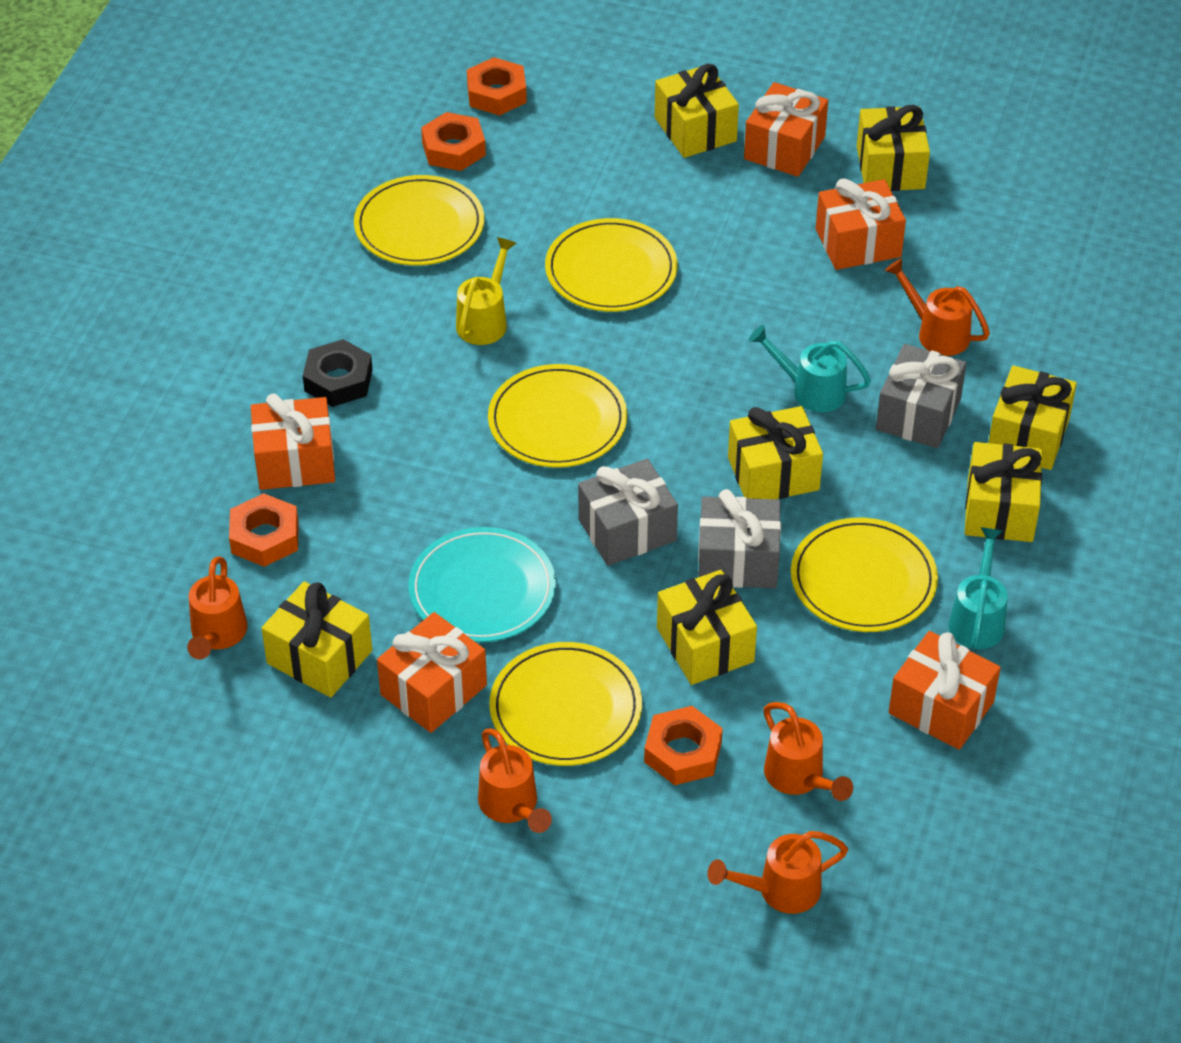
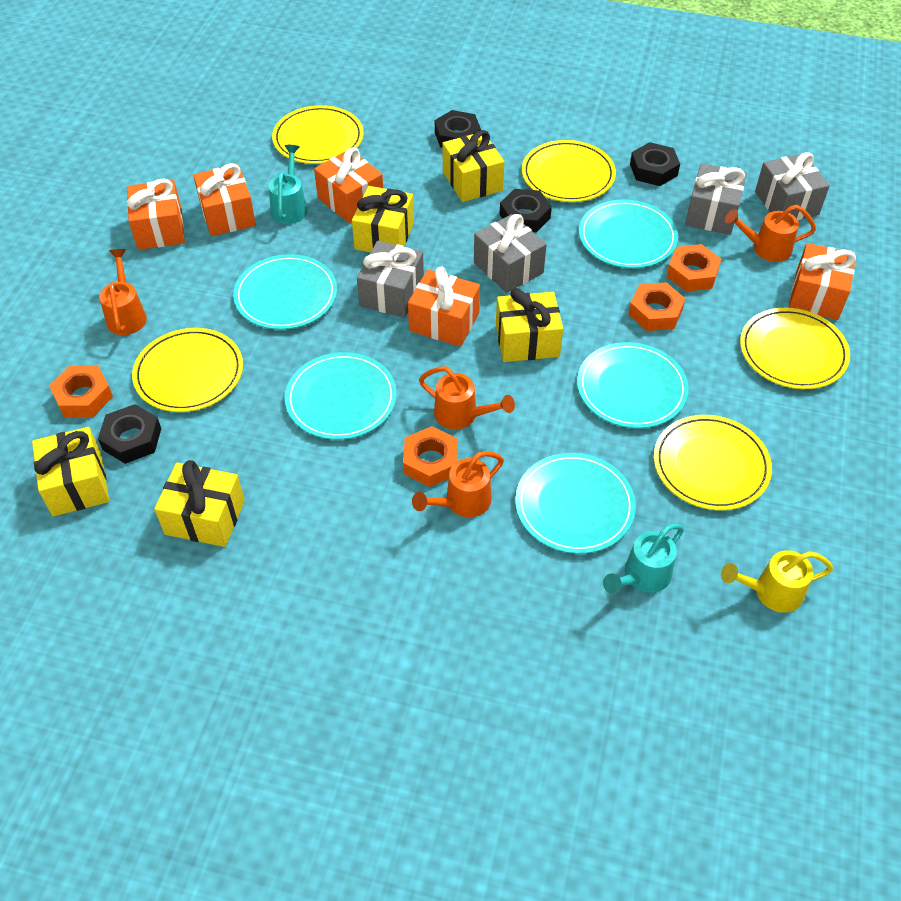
black nut: [303,339,373,407] = 1 -> [98,404,161,464] [435,110,481,148] [499,189,552,233] [630,142,680,186] = 4
grey gift: [578,459,678,566] [698,489,781,588] [876,344,966,448] = 3 -> [357,241,424,318] [474,214,547,293] [685,163,747,235] [755,152,830,220] = 4
orange watering can: [187,557,248,659] [478,728,552,833] [707,831,848,914] [764,702,853,801] [885,258,990,356] = 5 -> [99,249,147,335] [412,451,504,518] [419,366,515,430] [725,205,816,262] = 4
turquoise plate: [408,527,556,642] = 1 -> [233,254,337,330] [285,352,397,440] [515,453,636,554] [577,342,689,429] [579,199,678,268] = 5
yellow gift: [261,581,372,698] [655,64,739,158] [657,570,757,685] [728,406,823,499] [857,105,930,191] [965,442,1042,542] [988,365,1077,470] = 7 -> [32,427,109,516] [154,460,245,547] [352,186,414,252] [443,130,504,202] [496,288,563,362] = 5

